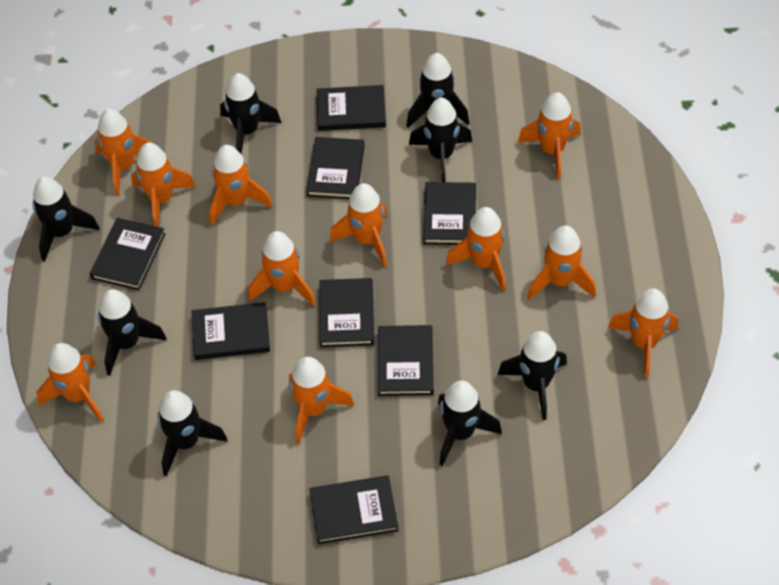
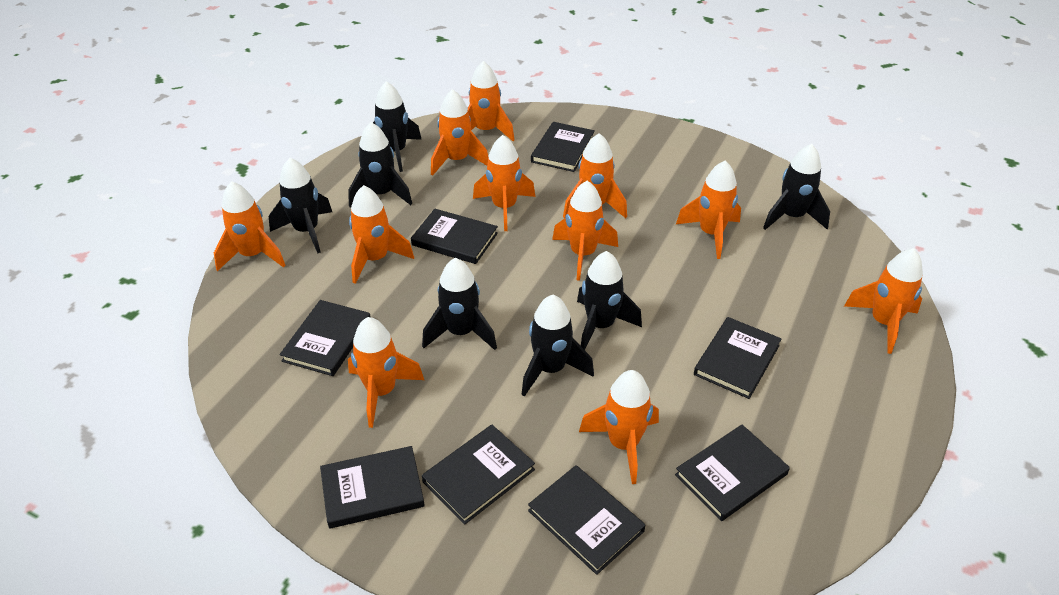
black rocket: [32,176,100,262] [98,289,167,375] [157,390,227,476] [220,73,281,155] [406,53,469,128] [409,98,472,182] [438,380,502,466] [497,331,567,420] = 8 -> [269,158,332,254] [348,122,412,208] [373,81,422,172] [422,258,497,350] [521,295,594,397] [577,251,642,350] [763,144,830,230] = 7

